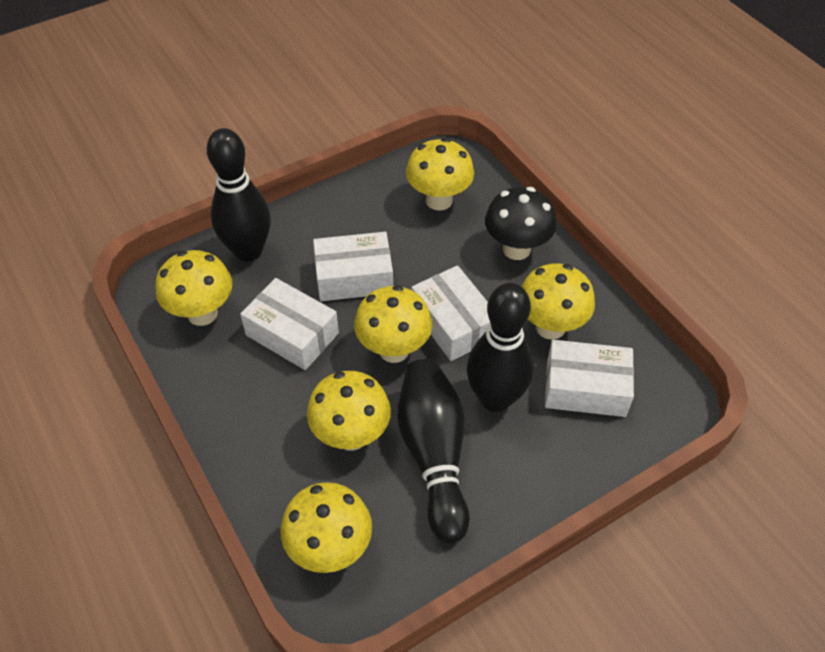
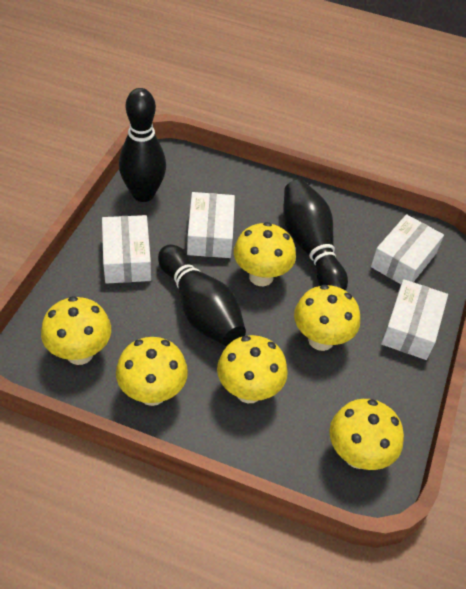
black mushroom: [485,187,557,260] = 1 -> none = 0

